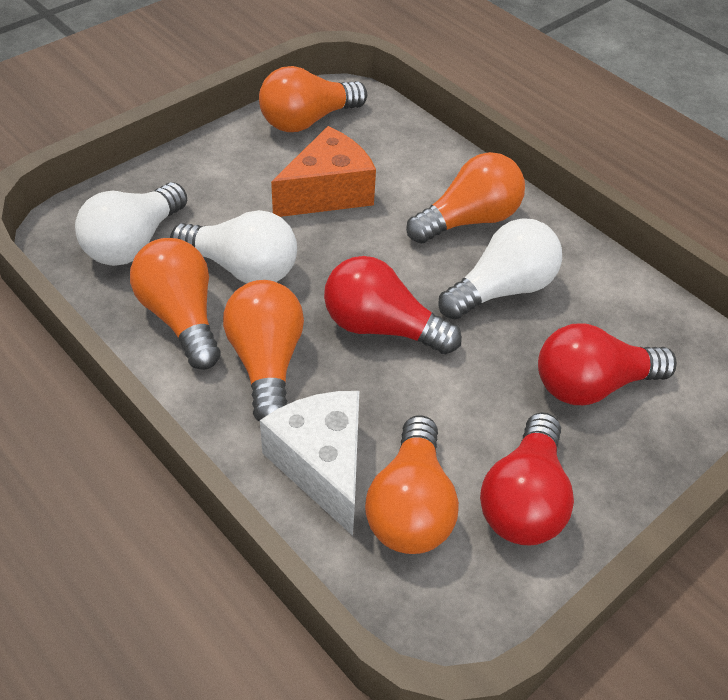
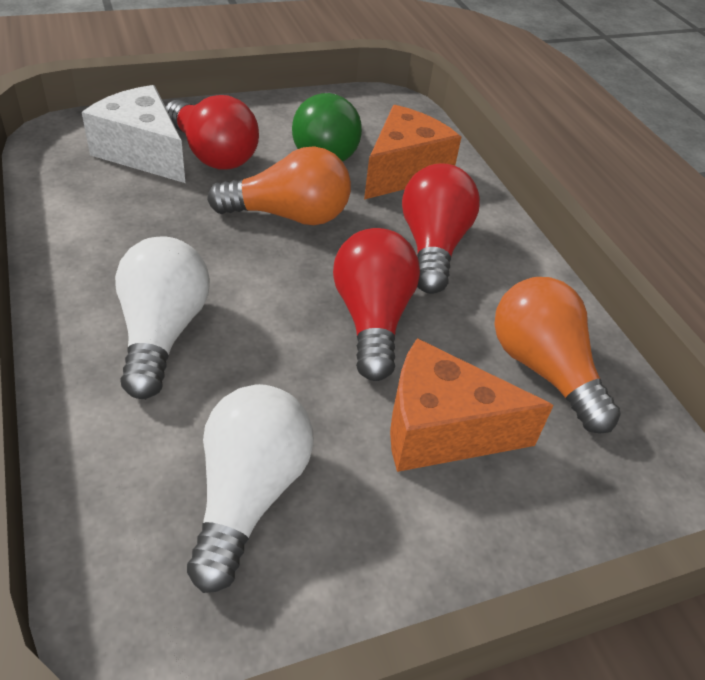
green light bulb: none = 0 -> [292,92,362,161] = 1
orange cheese: [271,126,376,217] = 1 -> [364,105,461,199] [390,338,554,472] = 2
orange light bulb: [130,238,220,370] [223,280,304,422] [259,66,367,132] [365,415,459,554] [406,152,525,244] = 5 -> [207,146,351,225] [494,277,621,434] = 2
white light bulb: [75,182,187,266] [170,210,297,284] [438,218,562,320] = 3 -> [115,237,210,399] [187,384,314,593] = 2

